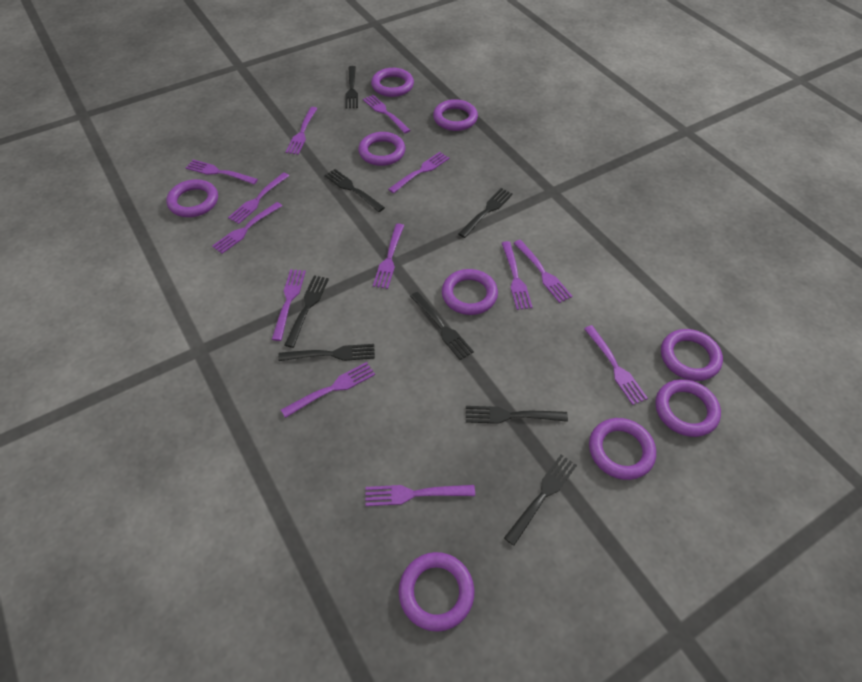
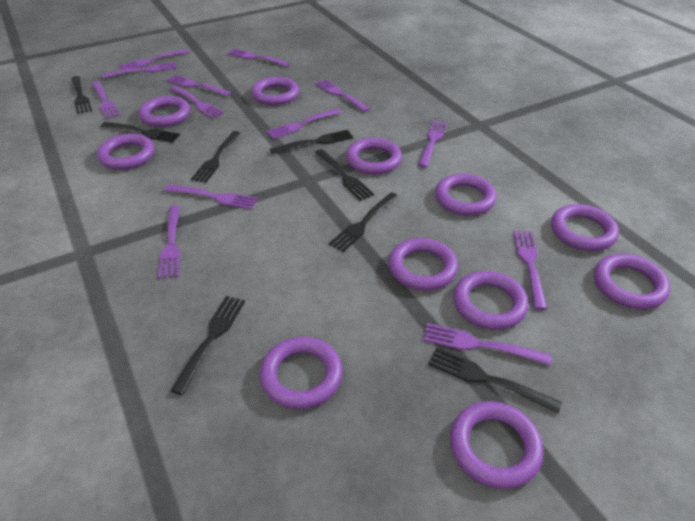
purple ring: [166,179,218,217] [358,132,405,166] [371,68,414,97] [399,552,474,632] [433,99,478,131] [442,269,498,315] [589,418,656,480] [655,379,721,437] [661,329,723,381] = 9 -> [97,133,154,170] [139,96,190,127] [251,77,299,105] [260,337,343,409] [346,138,402,174] [389,238,458,291] [435,174,497,216] [450,401,544,489] [453,271,529,330] [551,204,619,251] [594,254,670,309] = 11

